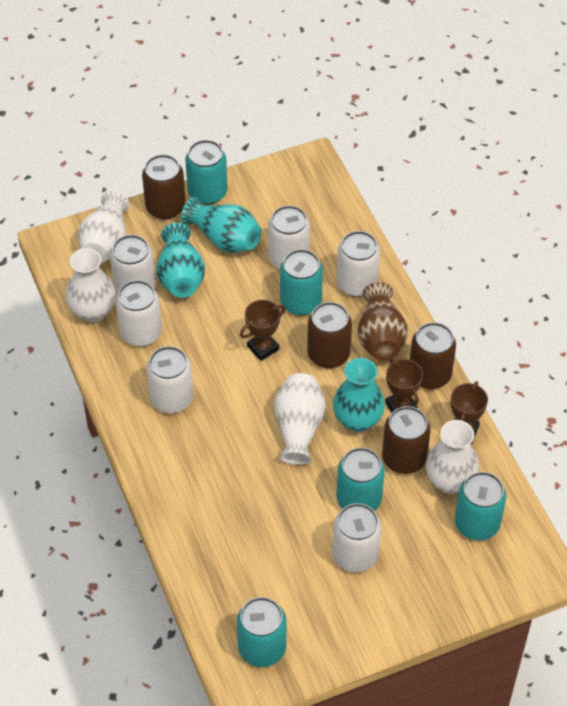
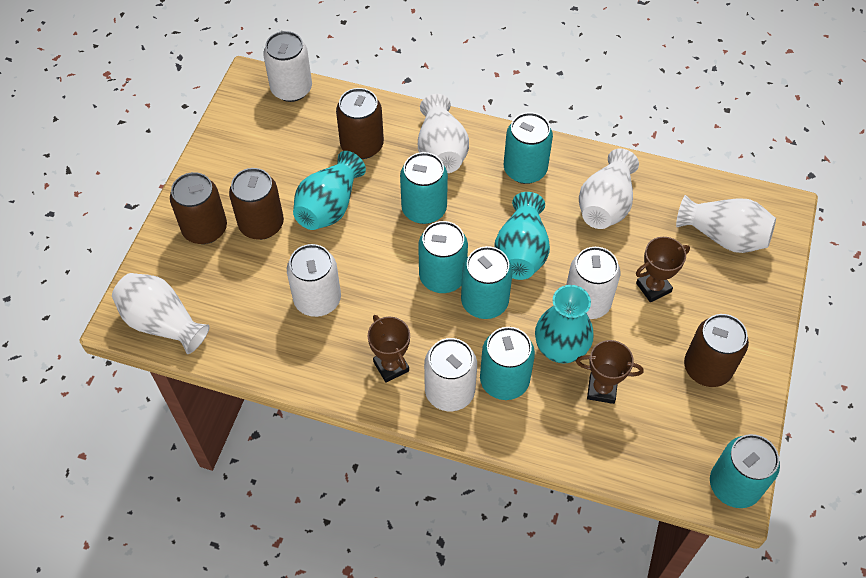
brown vase: [358,282,408,361] = 1 -> none = 0
turquoise can: [185,140,228,205] [237,597,286,667] [280,249,323,315] [336,447,385,511] [455,472,506,540] = 5 -> [400,152,448,224] [418,221,468,293] [461,246,513,319] [480,327,535,400] [504,112,553,184] [710,434,780,508] = 6
white can: [110,235,156,294] [115,280,162,347] [146,346,193,413] [268,205,310,269] [332,503,381,572] [336,231,380,297] = 6 -> [263,31,312,102] [287,244,341,317] [424,338,477,411] [566,247,620,319] = 4

